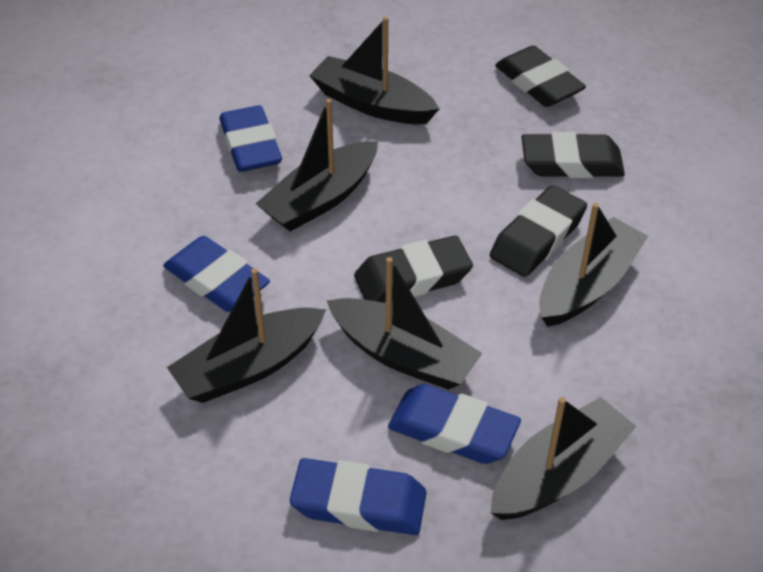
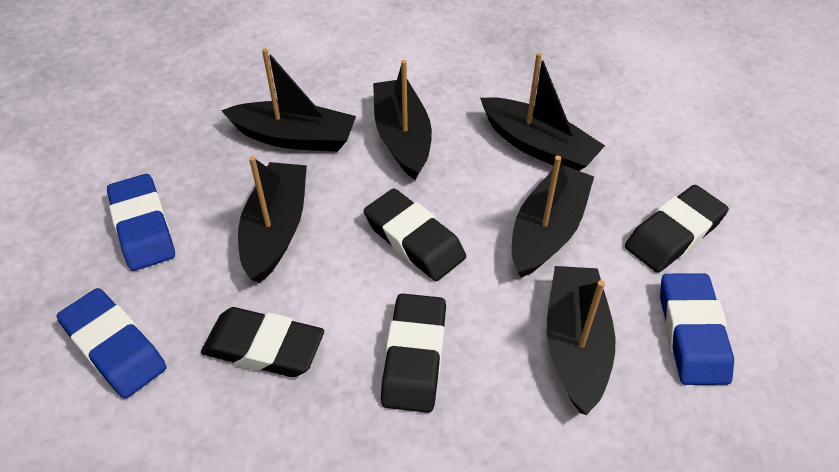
blue eraser: [163,236,270,312] [219,105,282,172] [290,458,427,535] [388,384,521,464] = 4 -> [57,288,167,399] [107,174,175,271] [660,273,734,385] = 3

